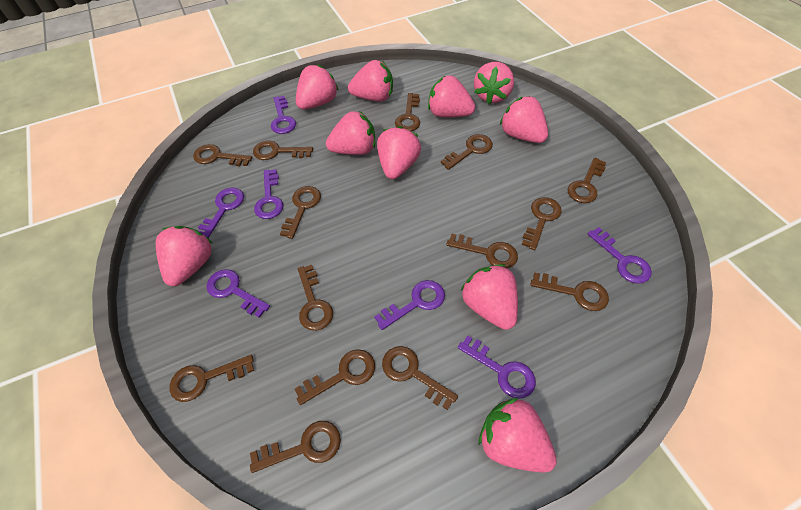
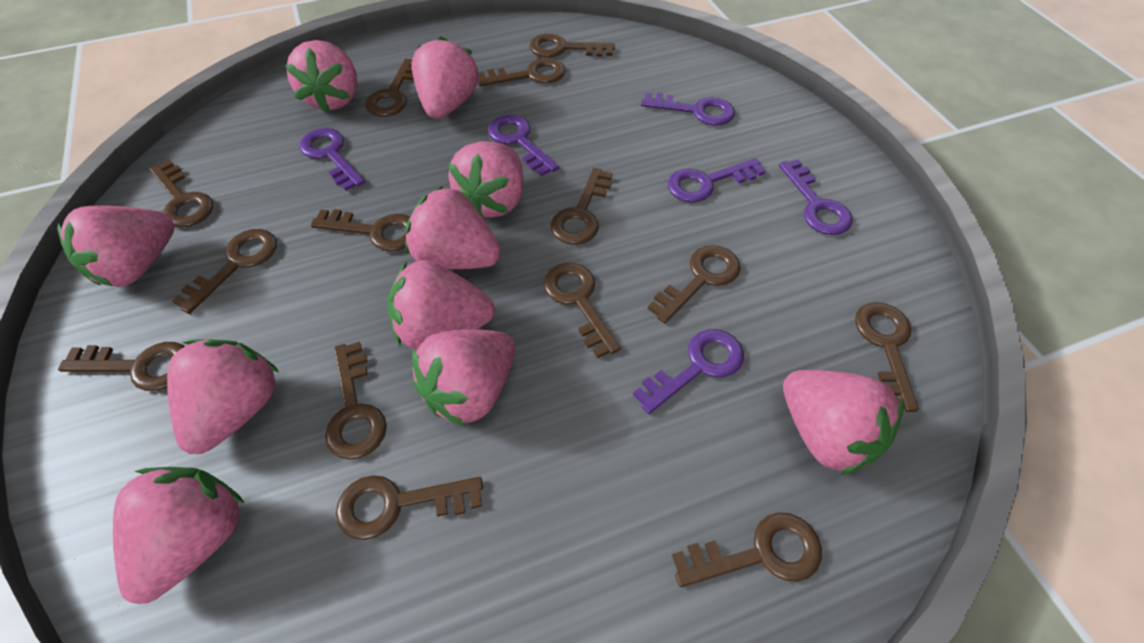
purple key: [197,187,244,238] [206,269,270,318] [254,169,283,219] [271,96,296,134] [374,280,445,330] [458,335,536,399] [587,227,652,284] = 7 -> [299,128,365,191] [488,115,559,176] [633,329,744,414] [641,92,735,126] [668,158,766,202] [779,159,853,235] = 6

